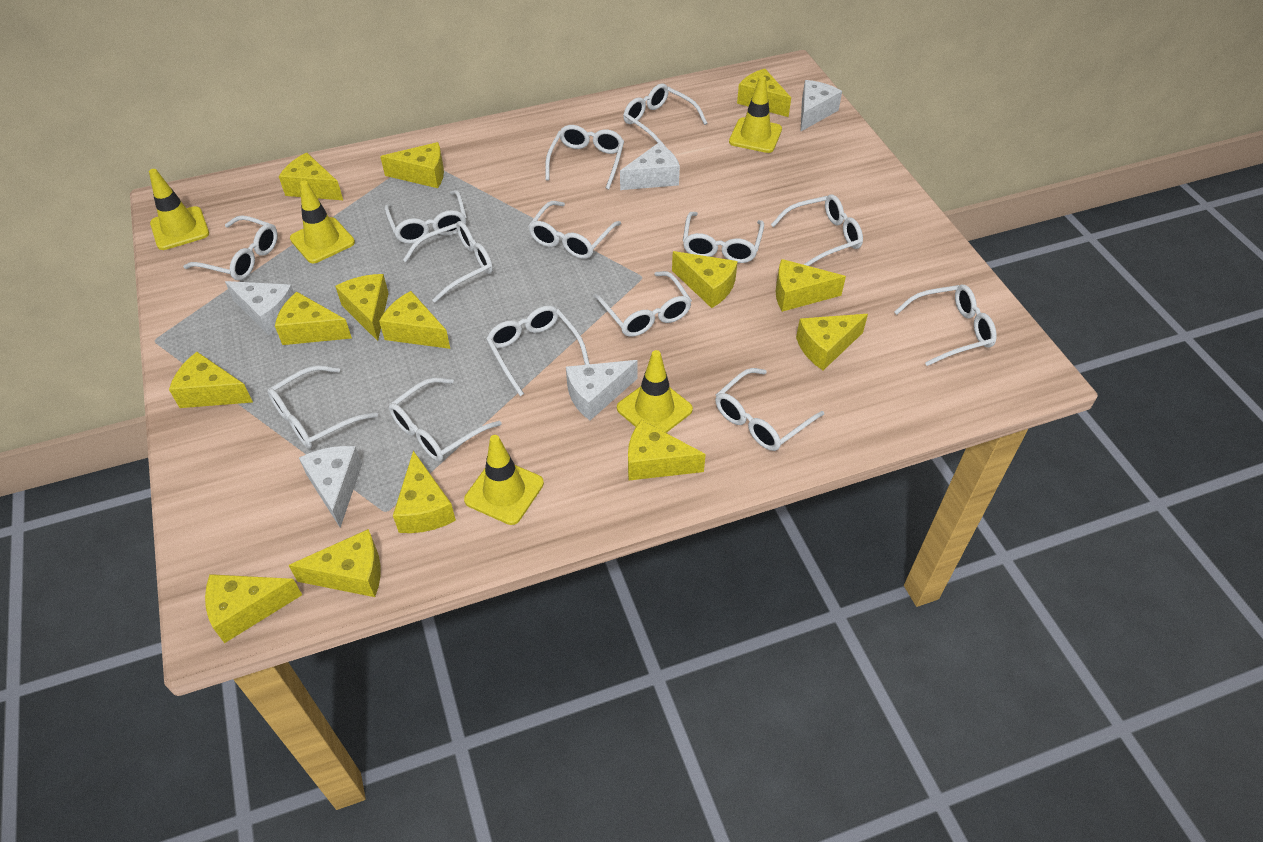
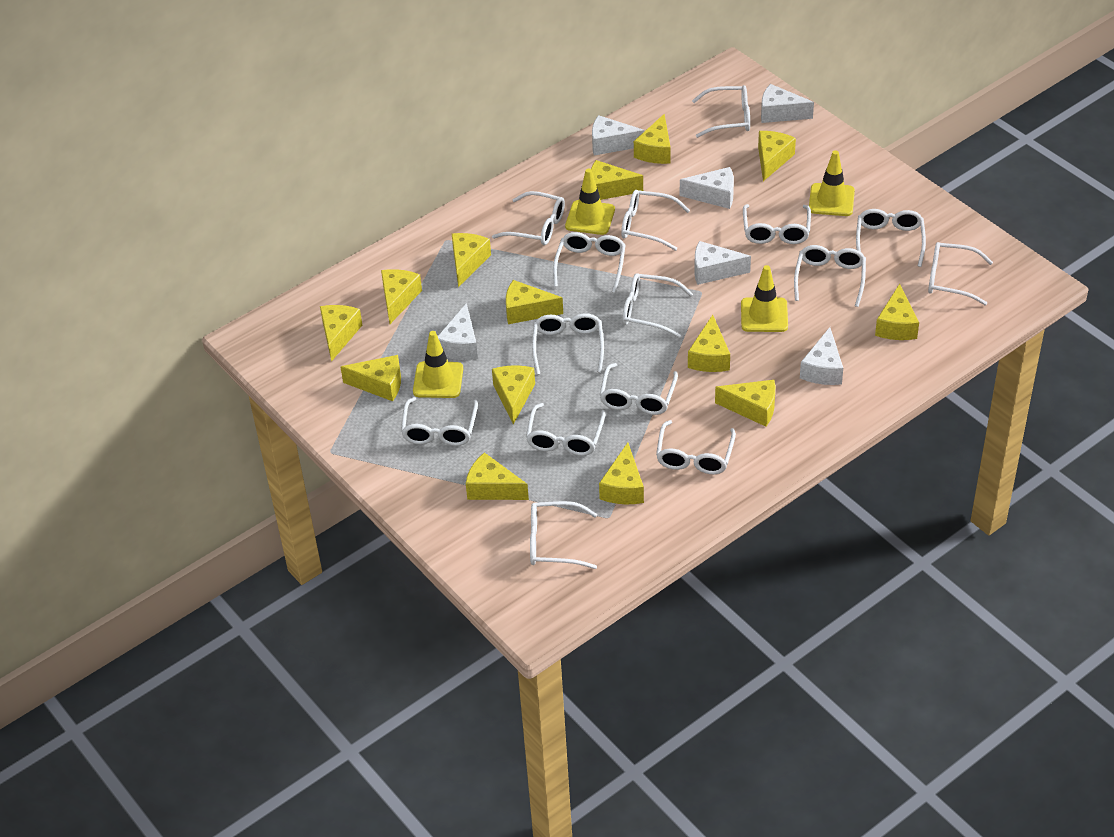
white cheese: [225,281,294,335] [299,446,362,528] [566,360,638,420] [620,143,680,190] [801,80,842,131] = 5 -> [438,303,478,360] [592,115,644,155] [680,167,734,209] [694,241,751,285] [761,84,814,123] [800,327,843,385] = 6
white glasses: [183,215,278,280] [267,365,378,449] [385,190,467,244] [389,378,502,462] [403,221,493,303] [486,305,590,396] [528,201,621,259] [545,125,624,190] [593,271,692,337] [623,84,707,148] [683,212,764,263] [715,368,824,451] [771,194,863,266] [894,285,997,366] = 14 -> [401,397,478,446] [492,191,565,245] [526,403,605,456] [530,501,597,569] [532,313,604,375] [553,232,626,293] [600,363,678,415] [621,190,690,251] [622,273,693,338] [656,420,736,474] [692,85,750,138] [743,204,811,244] [794,245,866,307] [856,209,926,267] [928,242,993,305] = 15
yellow traffic cone: [149,169,209,250] [290,181,355,263] [464,435,544,525] [617,350,693,433] [729,76,782,153] = 5 -> [413,331,463,398] [565,169,615,235] [741,265,788,332] [809,150,855,216] = 4

